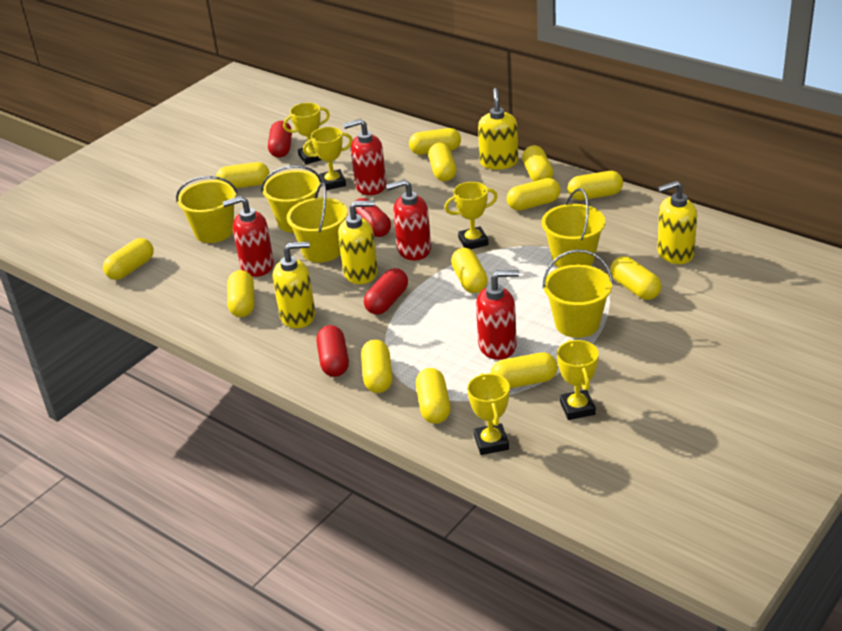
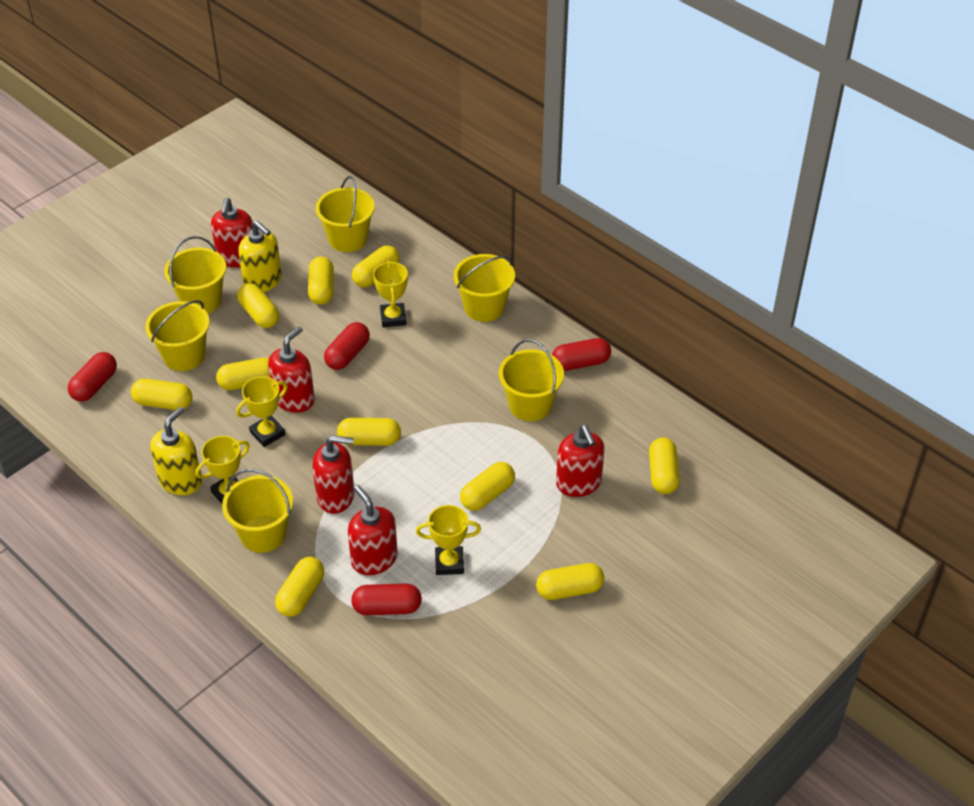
red soap dispenser: [222,196,274,277] [343,119,386,195] [386,179,431,261] [476,270,519,360] = 4 -> [211,198,253,267] [268,326,315,413] [312,435,354,514] [347,485,398,575] [556,425,604,497] = 5
yellow bucket: [176,176,237,243] [261,165,322,233] [287,182,348,263] [541,188,605,268] [543,249,613,338] = 5 -> [145,300,210,371] [164,236,226,313] [222,469,293,553] [316,176,375,252] [454,254,515,322] [499,339,564,421] = 6
yellow capsule: [103,238,154,280] [216,162,269,188] [227,270,254,317] [361,340,393,393] [409,128,461,155] [416,368,451,424] [428,143,456,181] [451,248,488,293] [490,352,558,388] [507,178,561,211] [522,146,554,182] [567,171,623,200] [610,256,662,300] = 13 -> [131,379,193,410] [216,358,270,390] [237,283,279,328] [275,557,324,617] [308,256,334,305] [337,418,401,446] [352,245,400,287] [460,462,515,511] [536,563,604,600] [649,438,680,494] = 10
yellow soap dispenser: [273,241,315,328] [338,200,378,284] [478,88,518,170] [657,181,697,264] = 4 -> [150,407,202,495] [238,221,282,292] = 2
yellow trophy: [283,103,330,164] [303,127,353,190] [445,182,498,249] [467,373,510,455] [557,340,599,420] = 5 -> [196,436,250,504] [236,376,288,447] [373,261,408,327] [416,505,481,575] = 4

